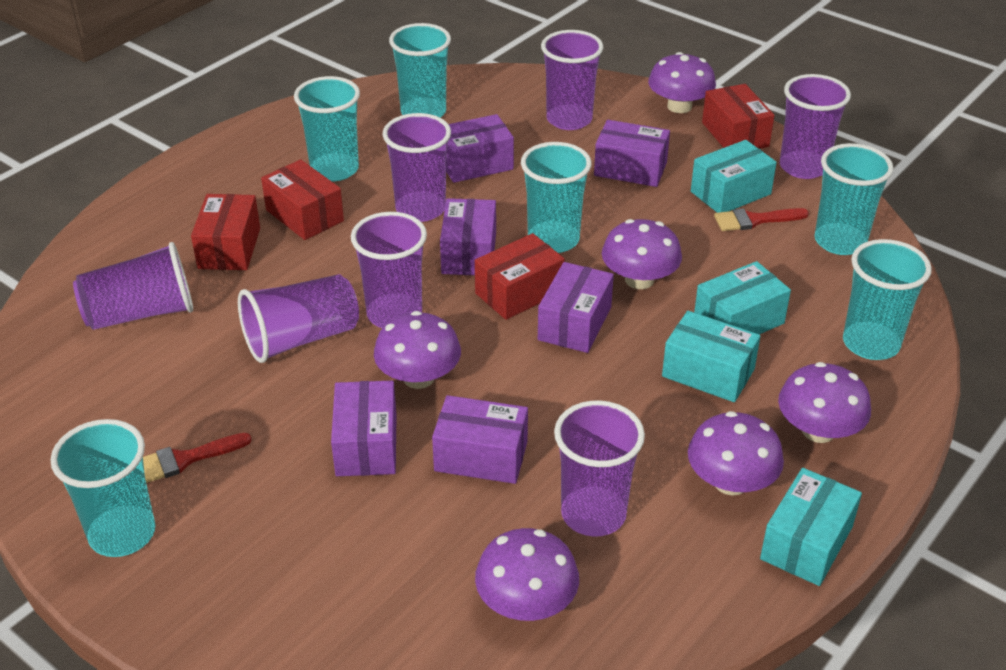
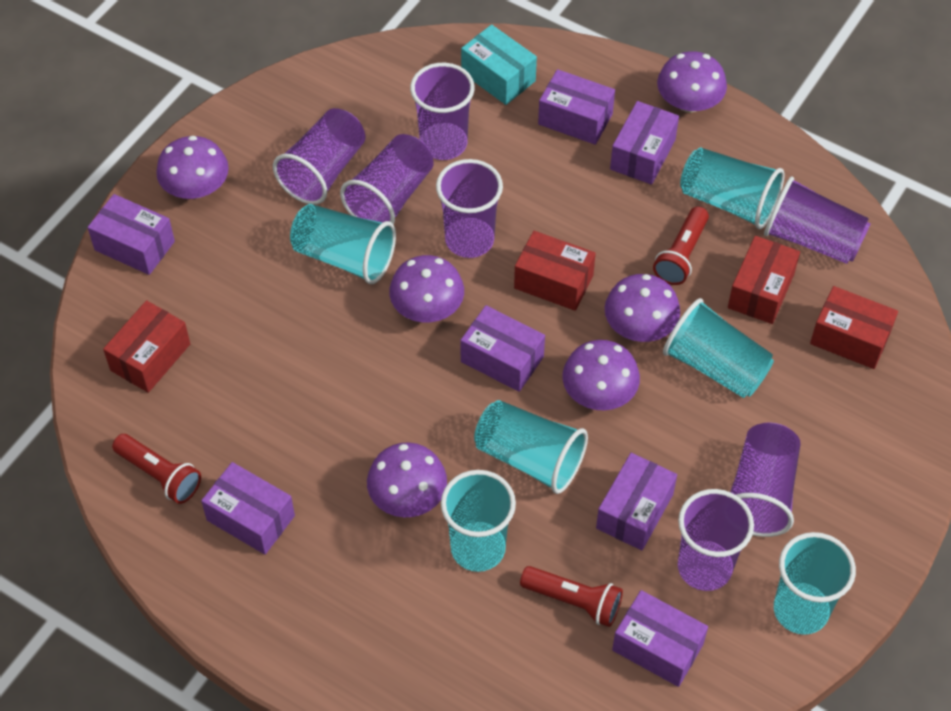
purple box: [331,381,397,476] [432,395,528,484] [440,198,496,275] [446,114,514,183] [538,262,614,353] [594,120,670,187] = 6 -> [87,194,175,275] [201,462,295,555] [460,305,545,392] [538,69,615,145] [596,453,677,550] [610,101,679,185] [612,590,708,687] = 7
red brush: [143,433,252,483] [714,208,809,231] = 2 -> none = 0
red flashlight: none = 0 -> [112,434,201,504] [520,566,623,627] [653,207,709,285] = 3
turquoise box: [662,311,760,402] [691,140,777,213] [694,261,791,334] [760,468,862,586] = 4 -> [461,24,537,105] = 1

